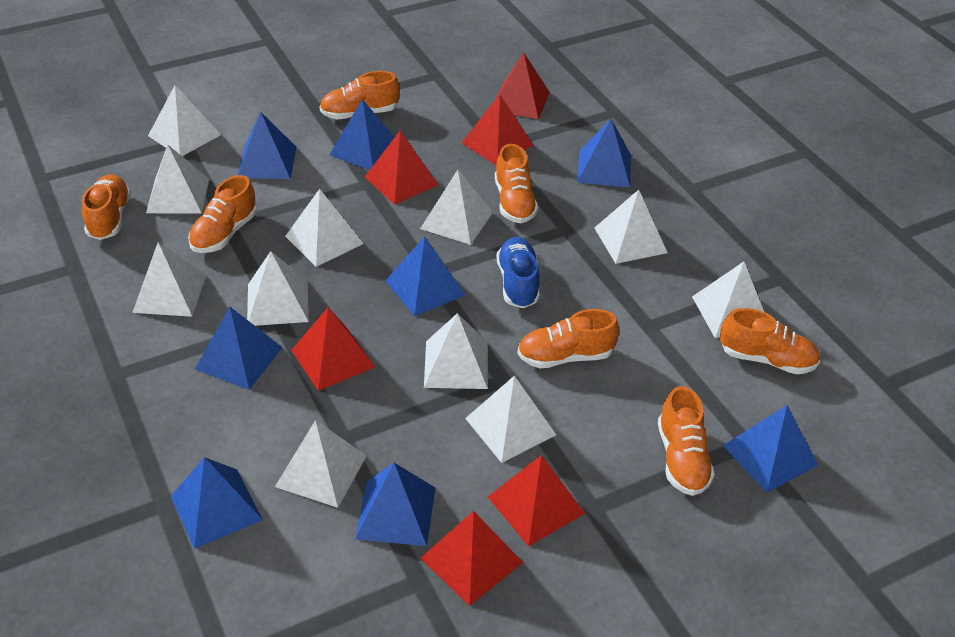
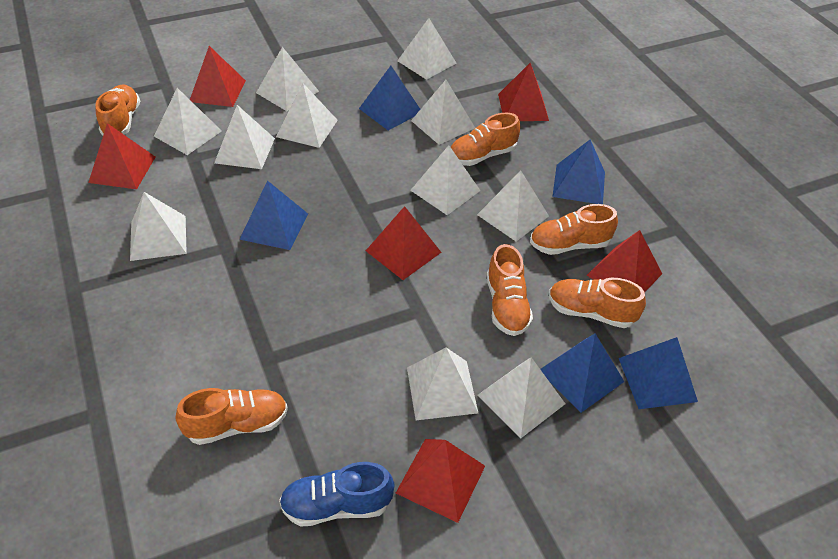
blue pyramid: [171,457,263,549] [195,307,283,390] [238,111,297,179] [329,99,395,170] [355,463,435,546] [385,236,465,316] [577,119,631,187] [723,405,818,493] = 8 -> [239,180,308,250] [359,66,420,130] [540,334,624,413] [552,139,605,204] [619,337,698,409] = 5
orange shoe: [82,174,131,240] [188,175,257,253] [320,71,400,119] [495,144,538,223] [517,309,619,368] [658,386,715,496] [720,308,820,374] = 7 -> [95,85,140,135] [176,388,288,445] [451,113,520,166] [486,244,533,336] [530,204,618,255] [549,278,646,328] = 6

